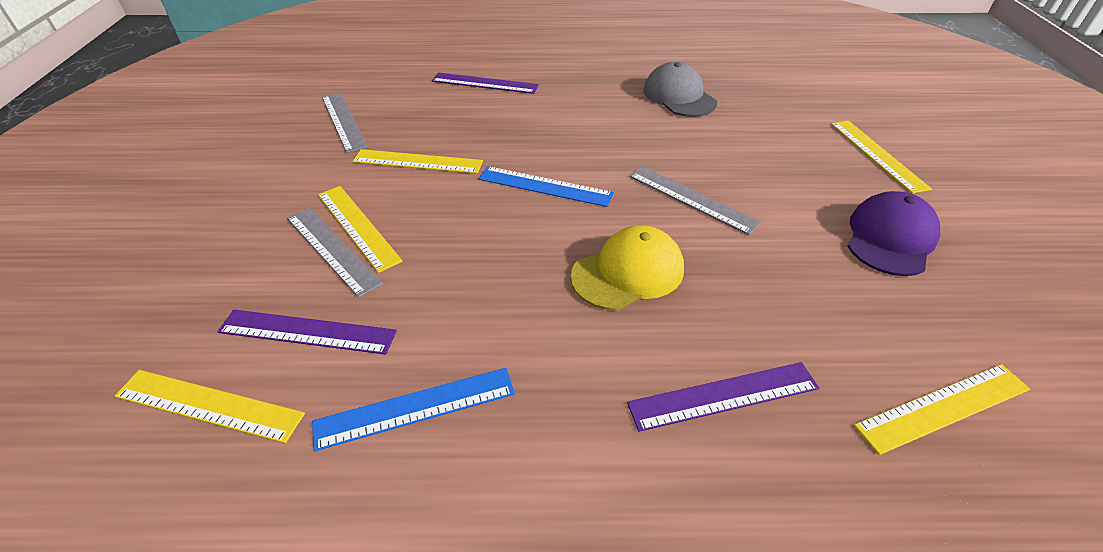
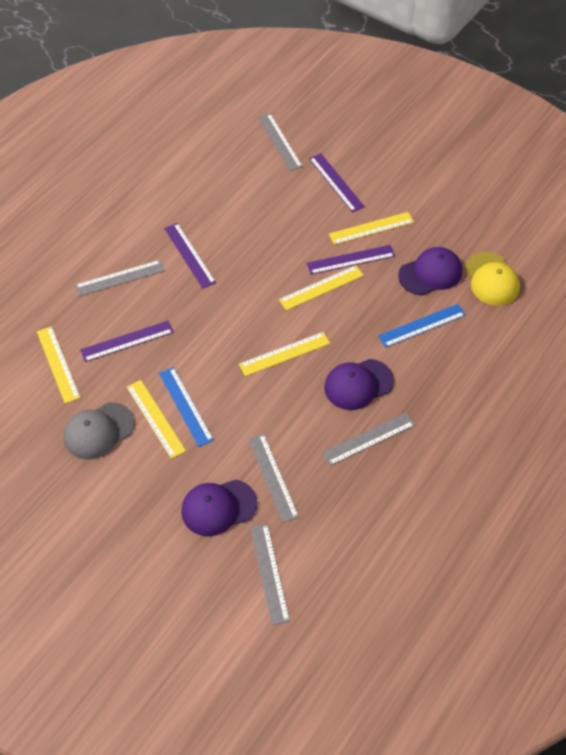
grey ruler: [287,208,383,298] [322,93,368,153] [629,166,761,235] = 3 -> [75,260,165,297] [248,433,299,523] [250,524,290,625] [258,113,303,171] [322,412,415,466] = 5
purple cap: [847,191,940,276] = 1 -> [181,480,257,536] [324,359,394,410] [398,247,462,295] = 3
purple ruler: [218,310,397,355] [432,73,539,94] [627,362,819,432] = 3 -> [80,321,174,362] [164,223,216,288] [307,245,395,275] [309,153,365,213] = 4

